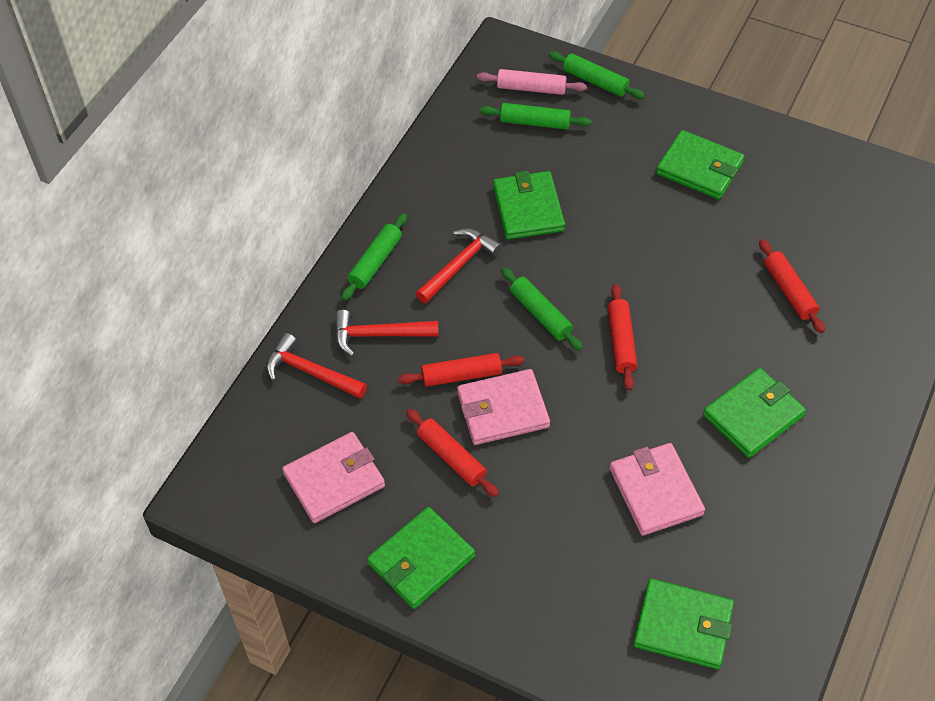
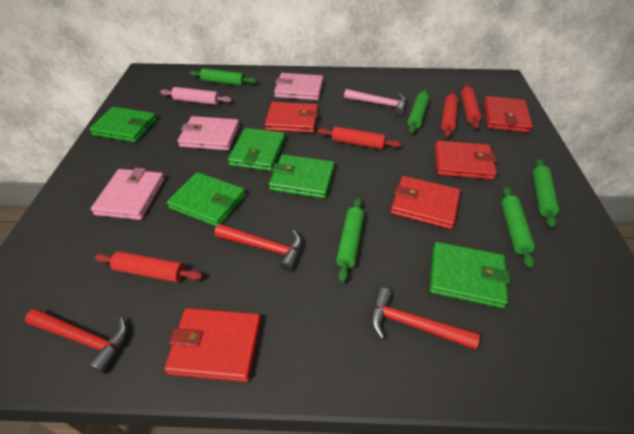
green rolling pin: [342,213,407,301] [480,103,592,130] [501,267,583,351] [549,51,645,99] = 4 -> [189,68,257,86] [336,198,364,282] [408,89,430,133] [501,187,535,268] [532,159,559,228] = 5
pink hammer: none = 0 -> [344,89,407,115] = 1
red wallet: none = 0 -> [164,308,261,382] [265,102,318,133] [391,176,461,229] [435,141,497,180] [484,96,533,133] = 5

